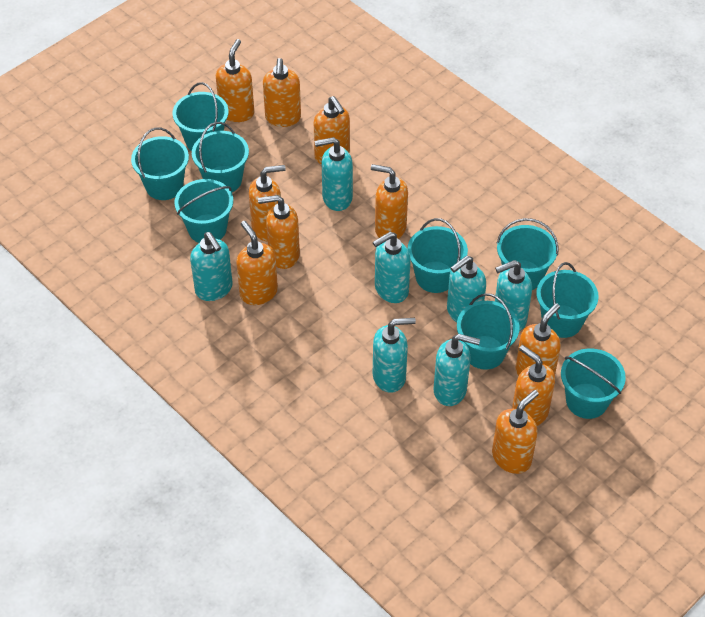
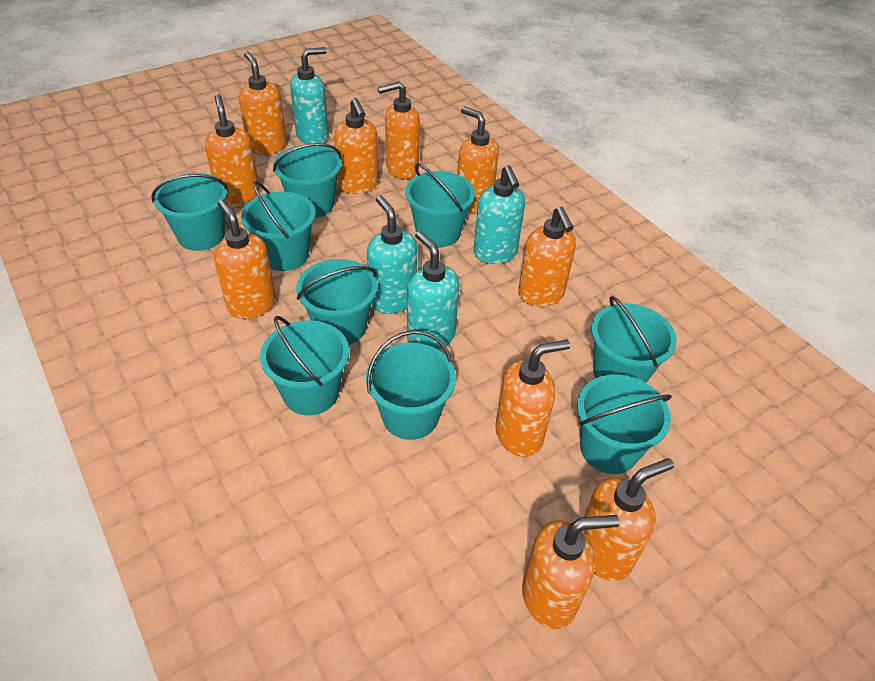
turquoise soap dispenser: [190,232,233,301] [314,137,353,211] [373,232,411,303] [373,318,416,393] [433,334,480,406] [447,256,486,322] [495,260,532,331] = 7 -> [290,47,329,144] [367,195,417,314] [407,231,459,350] [473,165,525,264] = 4

